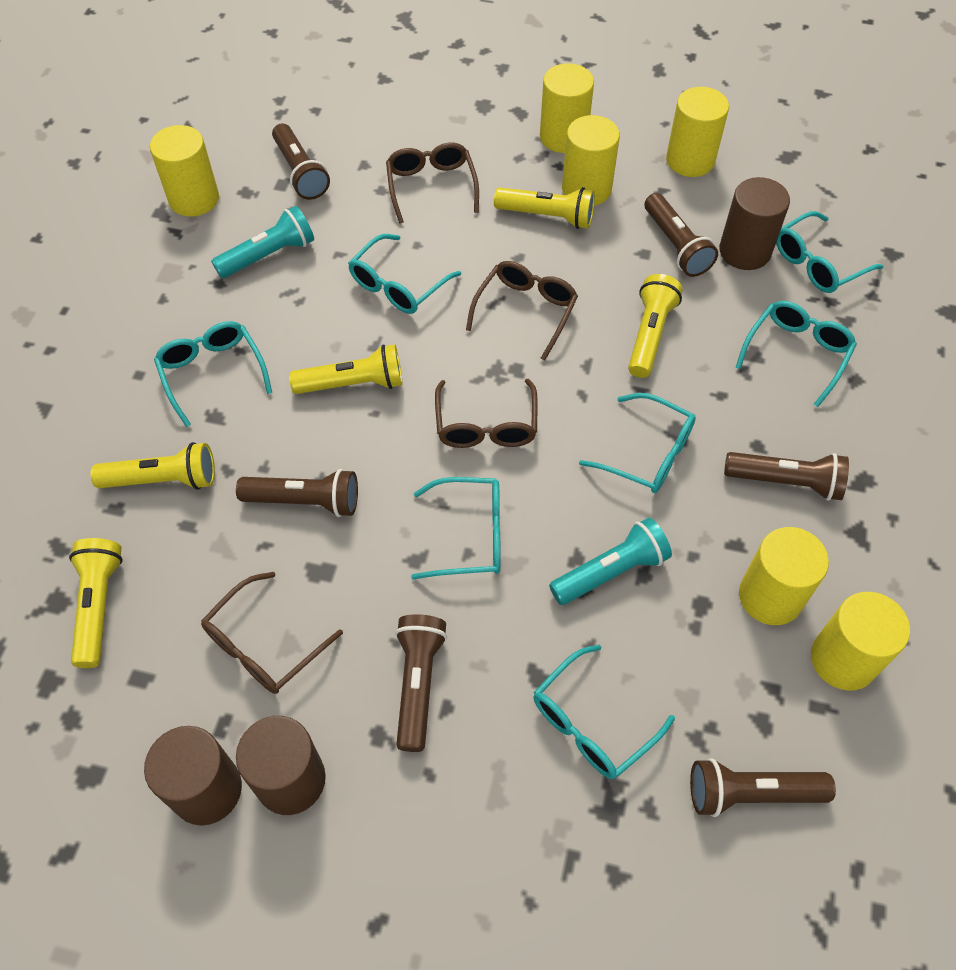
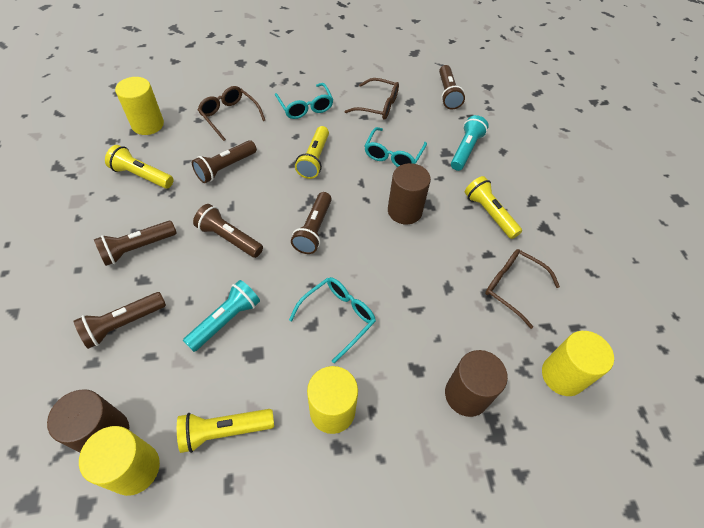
brown glasses: [201,572,343,694] [386,142,479,224] [435,379,538,448] [466,261,578,361] = 4 -> [198,86,265,141] [344,78,399,120] [485,249,560,329] = 3
turquoise glasses: [154,321,272,427] [348,234,461,314] [411,477,501,580] [534,645,675,779] [579,393,696,493] [735,301,857,407] [776,211,883,293] = 7 -> [275,83,333,119] [289,277,376,363] [365,127,427,167] = 3
yellow cylinder: [150,125,219,217] [540,63,594,153] [562,115,620,206] [666,87,729,177] [739,527,829,625] [811,592,910,691] = 6 -> [79,426,160,496] [115,77,164,135] [307,366,358,434] [542,331,614,396] = 4
yellow flashlight: [69,538,123,668] [90,442,215,490] [289,344,403,394] [494,187,595,229] [628,274,683,378] = 5 -> [105,145,173,189] [177,409,274,453] [295,126,329,179] [465,176,522,239] = 4

